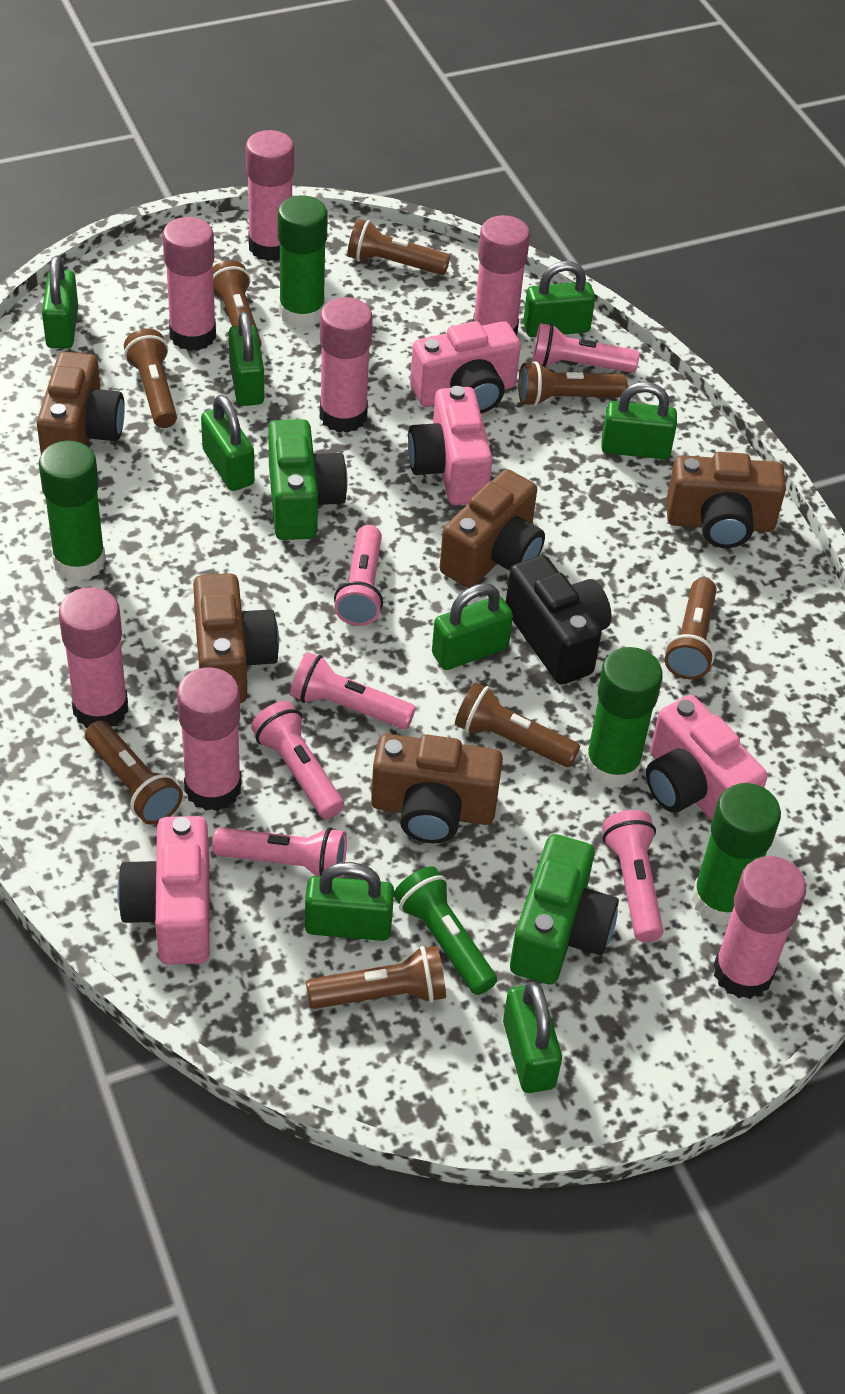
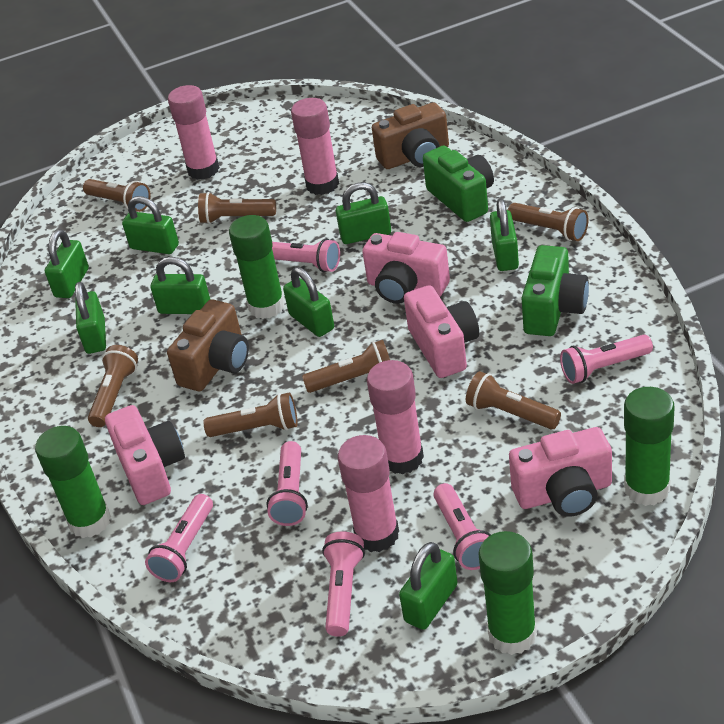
black camera: [506,555,612,685] = 1 -> none = 0
brown camera: [37,352,125,454] [193,573,279,703] [371,734,503,843] [440,469,545,588] [666,452,786,548] = 5 -> [167,299,249,391] [372,102,449,169] = 2
brown flashlight: [85,720,183,825] [124,329,177,428] [213,260,262,348] [306,946,446,1009] [347,219,450,275] [455,682,580,767] [518,361,627,406] [665,578,717,679] = 8 -> [83,179,151,212] [88,345,138,427] [198,192,276,224] [204,392,298,437] [302,340,390,393] [466,371,561,429] [508,203,588,241] = 7
green flashlight: [394,866,497,995] = 1 -> none = 0
pink glue stick: [59,587,128,728] [163,217,216,351] [177,667,241,811] [246,130,294,261] [320,297,373,433] [473,215,530,336] [713,856,806,999] = 7 -> [168,85,220,180] [291,98,339,195] [338,435,399,552] [367,360,424,475] = 4

